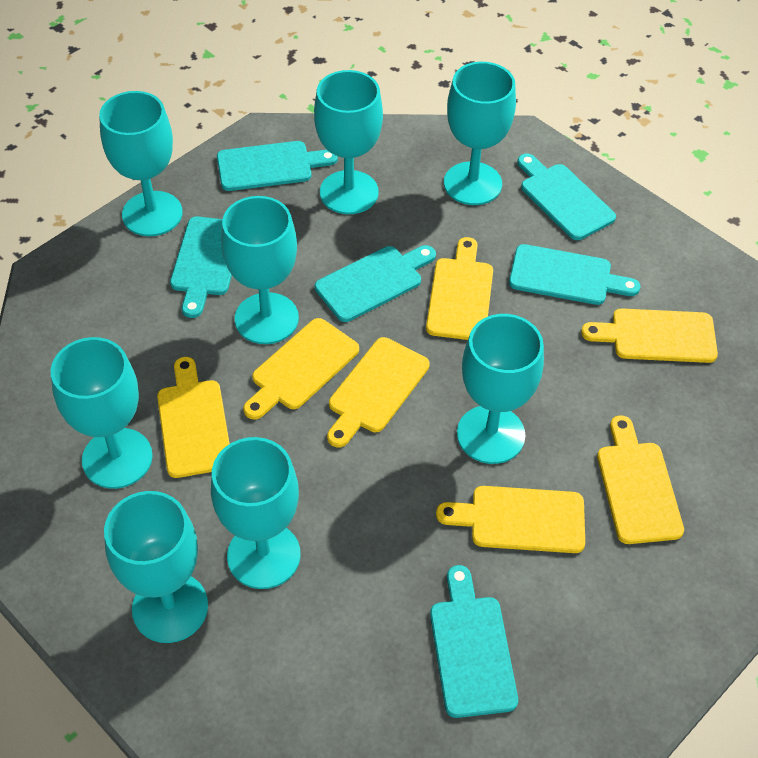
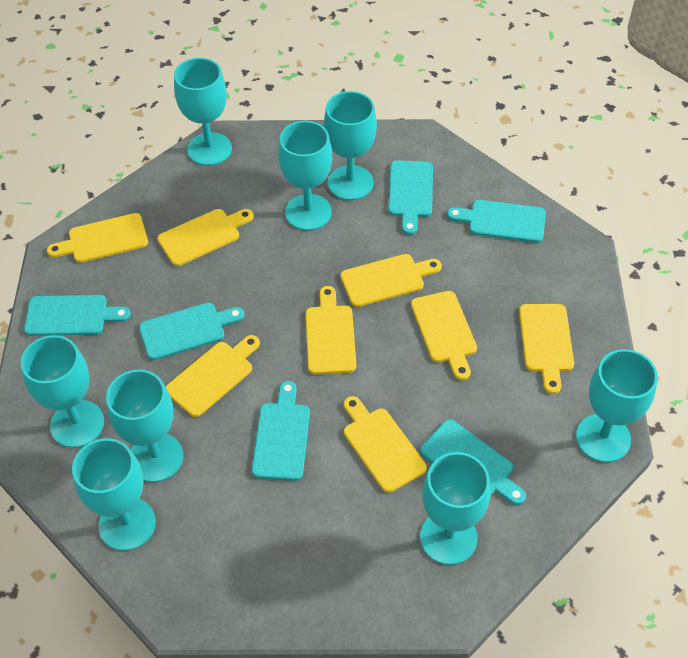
yellow cutting board: [157,357,230,478] [243,318,359,420] [327,337,430,447] [426,237,493,340] [436,486,585,553] [581,308,718,363] [597,415,684,544] = 7 -> [47,213,148,263] [157,209,254,266] [166,335,260,417] [306,286,356,374] [340,254,442,307] [344,396,427,493] [411,291,477,380] [519,304,574,394] = 8

